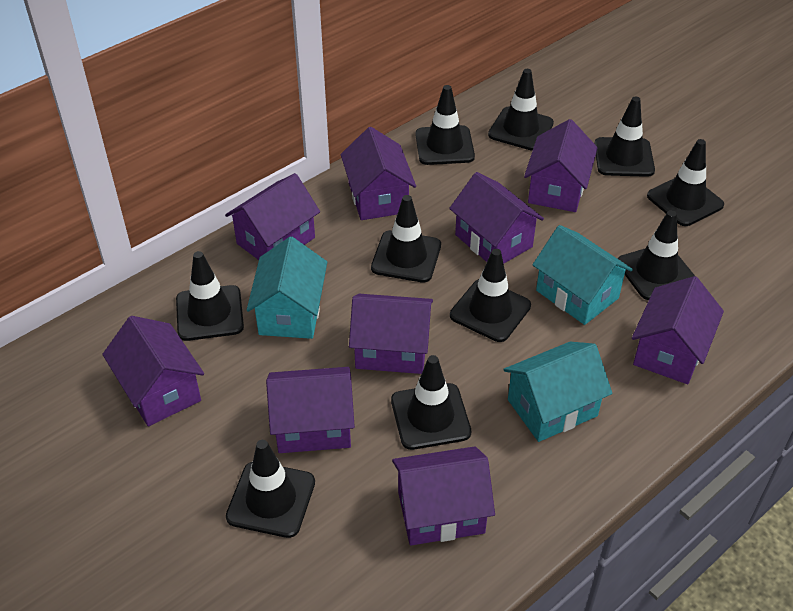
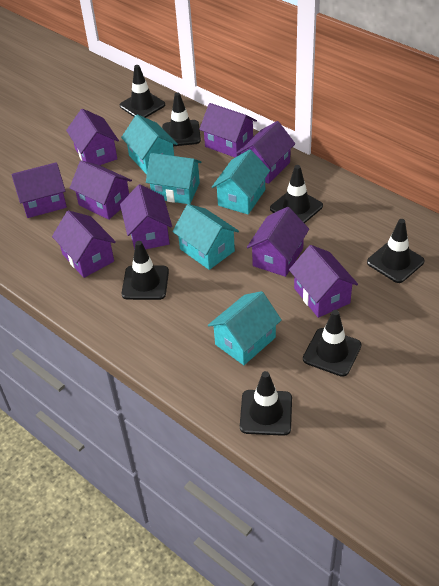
black traffic cone: [176,251,244,341] [226,440,315,538] [371,195,441,283] [391,355,471,450] [416,85,475,165] [450,249,531,342] [488,69,554,151] [594,97,655,177] [618,210,696,300] [647,139,724,226] = 10 -> [120,65,165,118] [122,241,169,300] [162,92,201,146] [240,371,292,436] [270,165,323,223] [303,310,362,377] [367,219,424,283] = 7
turquoise house: [247,237,327,339] [503,342,612,442] [532,225,633,325] = 3 -> [121,114,178,174] [146,153,202,204] [172,204,239,270] [208,291,282,365] [212,149,270,215] = 5

